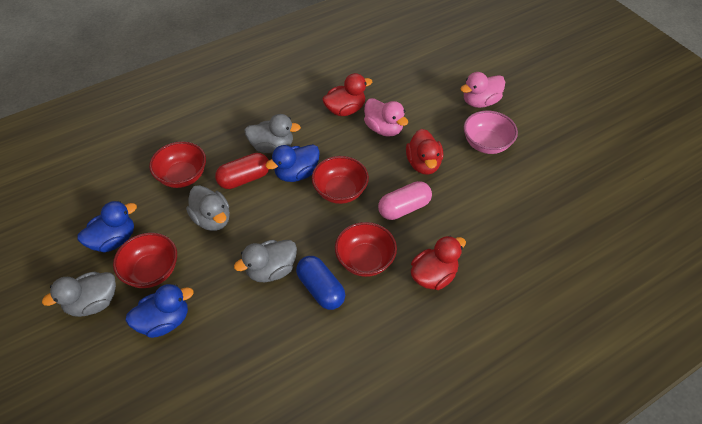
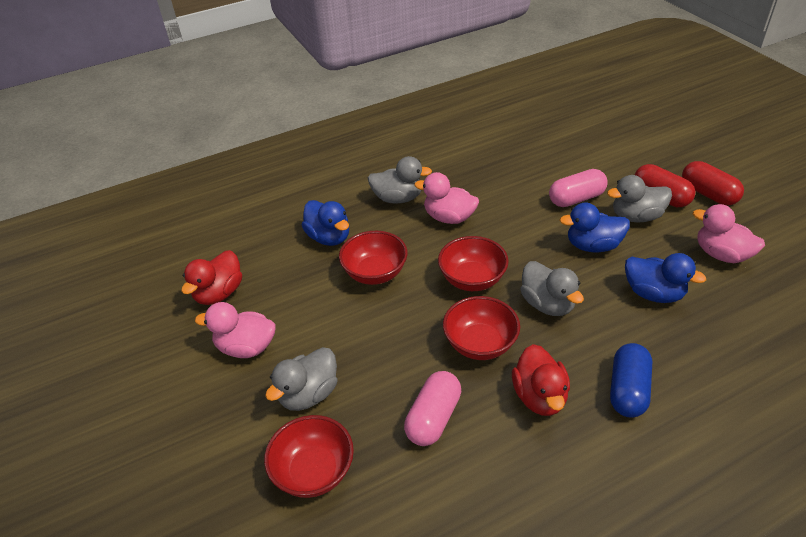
pink bowl: [464,111,518,154] = 1 -> none = 0
pink capsule: [378,181,432,220] = 1 -> [404,371,461,446] [549,169,608,207] = 2
pink duck: [364,98,408,137] [460,72,505,108] = 2 -> [195,302,276,358] [414,172,479,224] [693,204,765,263] = 3
red capsule: [215,153,269,189] = 1 -> [635,164,695,207] [682,161,744,205] = 2
red duck: [322,73,372,116] [406,129,443,175] [411,236,466,290] = 3 -> [181,250,242,305] [512,344,570,416] = 2

